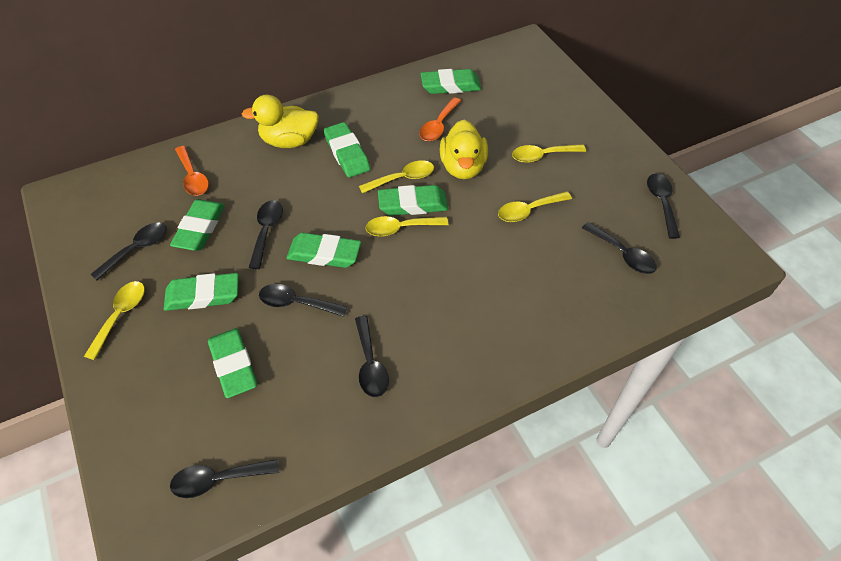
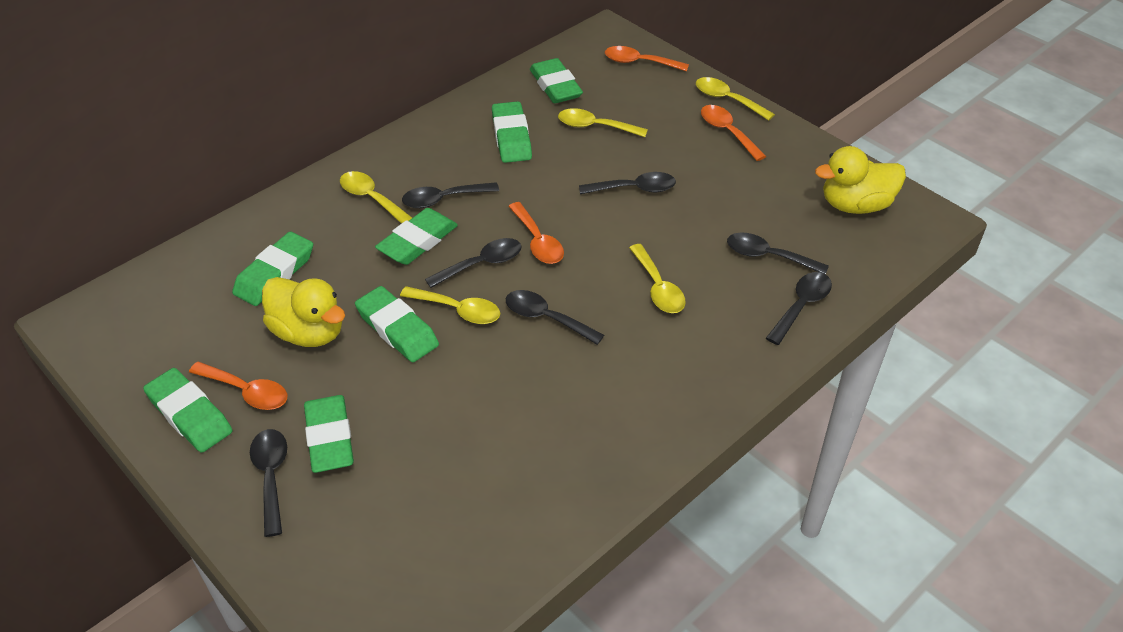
orange spoon: [175,146,209,196] [419,97,461,141] = 2 -> [189,362,287,410] [508,202,564,264] [605,46,689,72] [701,105,766,161] = 4

